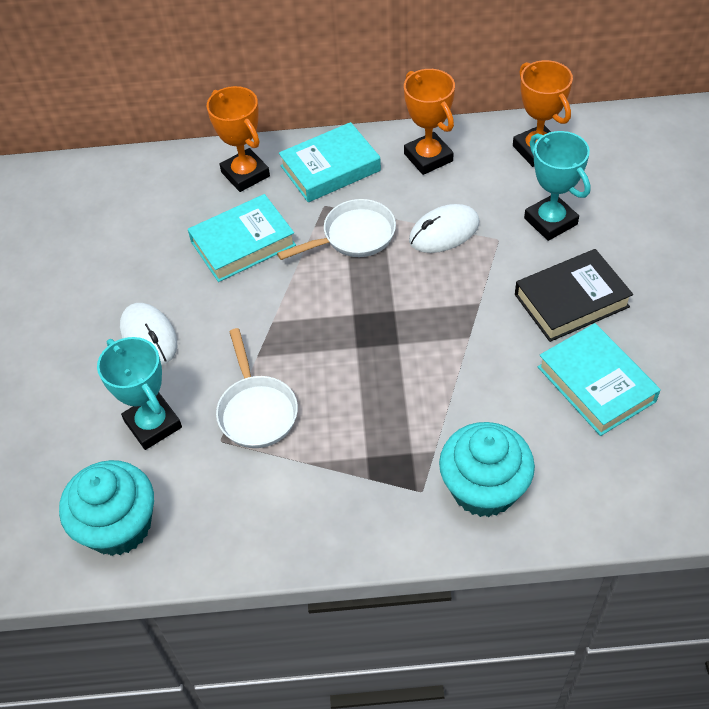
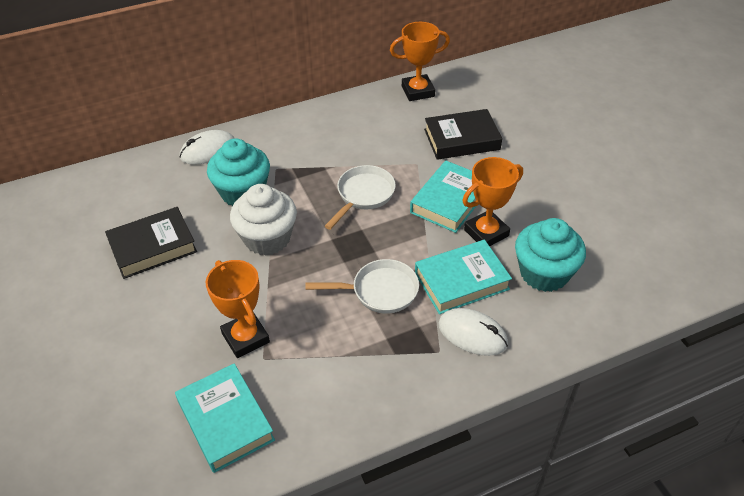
black book: [515,249,633,342] = 1 -> [105,207,197,279] [424,109,502,160] = 2
turquoise trophy: [97,337,182,450] [524,131,591,241] = 2 -> none = 0
white cupcake: none = 0 -> [230,184,297,255] = 1

